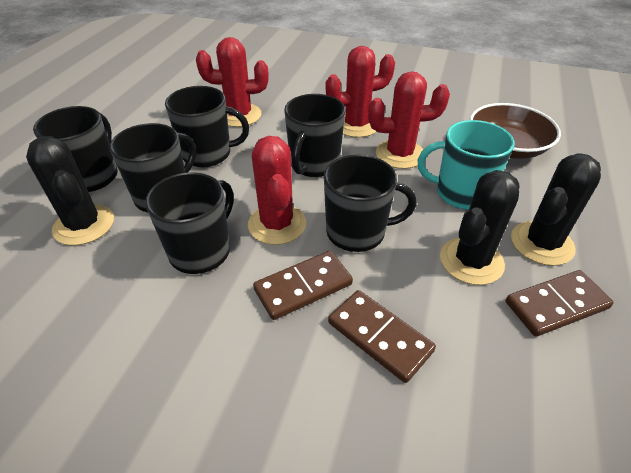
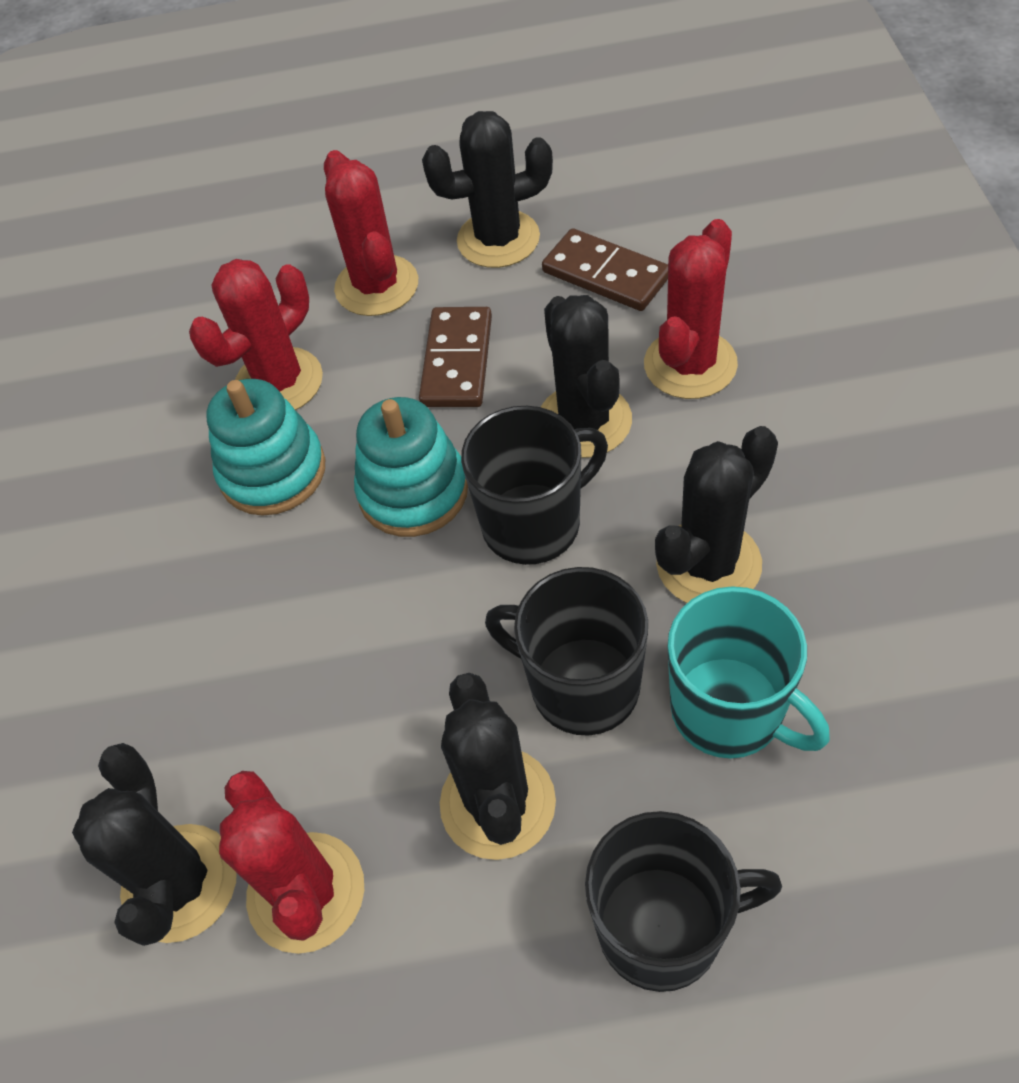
black cactus: [26,136,114,245] [440,170,520,285] [511,153,601,266] = 3 -> [72,743,237,946] [422,111,553,268] [440,673,556,860] [541,295,632,458] [655,426,778,603] = 5
black mug: [33,106,118,192] [110,123,196,212] [145,172,234,274] [165,86,249,167] [284,94,345,177] [324,154,416,252] = 6 -> [461,406,608,565] [485,567,648,736] [585,811,782,992] = 3
brown bowl: [470,103,561,159] = 1 -> none = 0
brown domino: [253,251,353,320] [328,290,436,383] [506,270,614,337] = 3 -> [419,307,492,407] [542,228,668,311] = 2
turquoise stacking toy: none = 0 -> [207,379,325,516] [354,397,468,537] = 2

